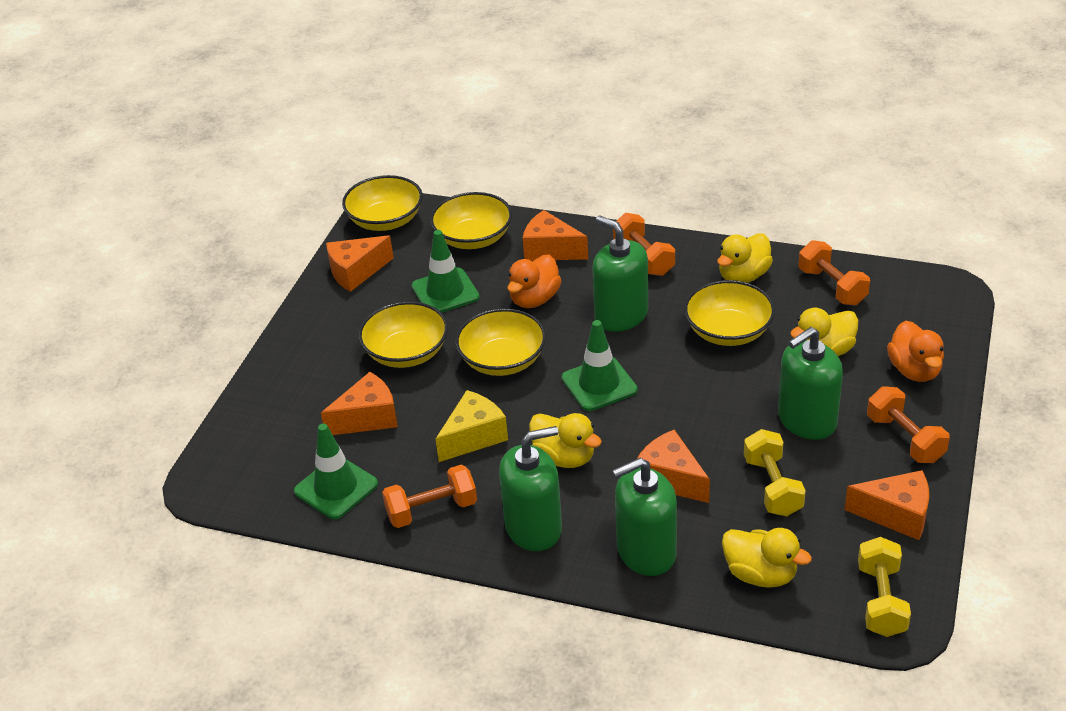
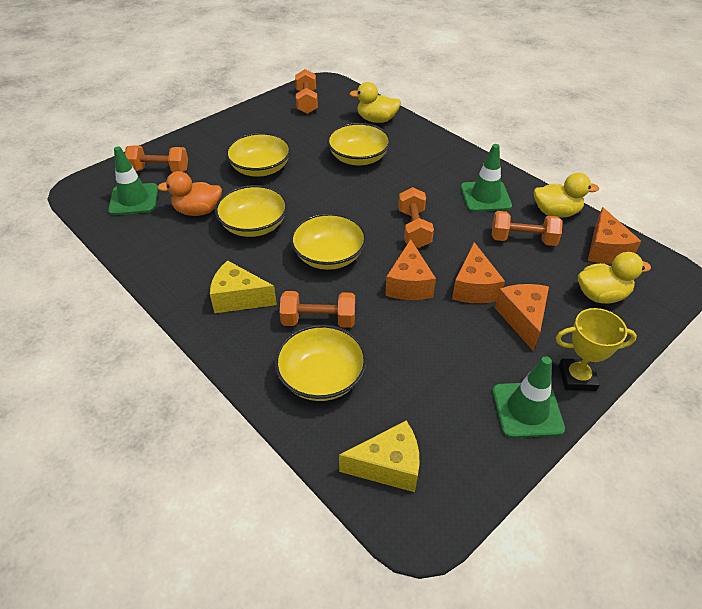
green soap dispenser: [499,426,562,551] [592,215,648,332] [612,458,677,576] [778,327,843,440] = 4 -> none = 0
orange cheese: [321,372,398,435] [326,235,394,292] [523,210,588,261] [637,430,710,503] [844,470,929,540] = 5 -> [385,239,436,300] [452,242,505,303] [495,284,549,352] [588,207,641,264] = 4
orange duck: [507,255,562,308] [887,320,944,382] = 2 -> [157,171,222,216] = 1
orange dumbbell: [382,465,477,528] [613,213,675,276] [798,240,870,305] [867,386,950,463] = 4 -> [125,145,188,172] [280,291,355,328] [295,69,318,114] [398,187,434,248] [492,211,563,246] = 5
yellow cheese: [435,390,508,462] = 1 -> [210,260,277,313] [339,421,420,492] = 2
yellow duck: [529,413,602,468] [717,233,773,283] [722,528,812,588] [790,308,858,356] = 4 -> [349,82,401,123] [534,173,599,218] [578,252,651,304] = 3
yellow dumbbell: [744,429,806,516] [858,537,911,637] = 2 -> none = 0
yellow trophy: none = 0 -> [556,308,637,391] = 1

